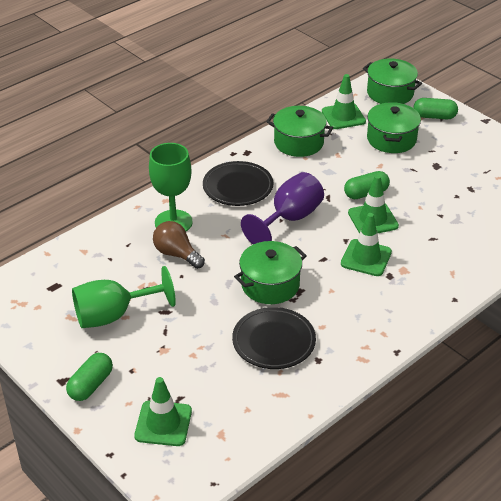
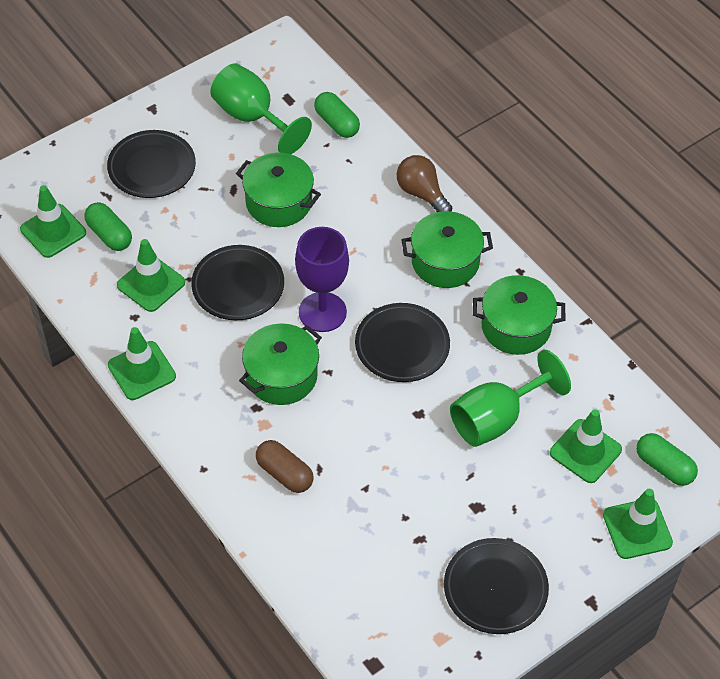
black plate: [203,161,273,206] [232,307,316,369] = 2 -> [107,130,196,198] [191,245,284,320] [355,303,450,382] [444,538,549,634] = 4
brown capsule: none = 0 -> [256,440,313,493] = 1
green traffic cone: [134,377,192,446] [322,74,366,129] [341,213,392,276] [348,175,399,234] = 4 -> [20,185,86,258] [108,327,176,400] [117,239,185,312] [550,409,622,483] [603,489,673,559] = 5

